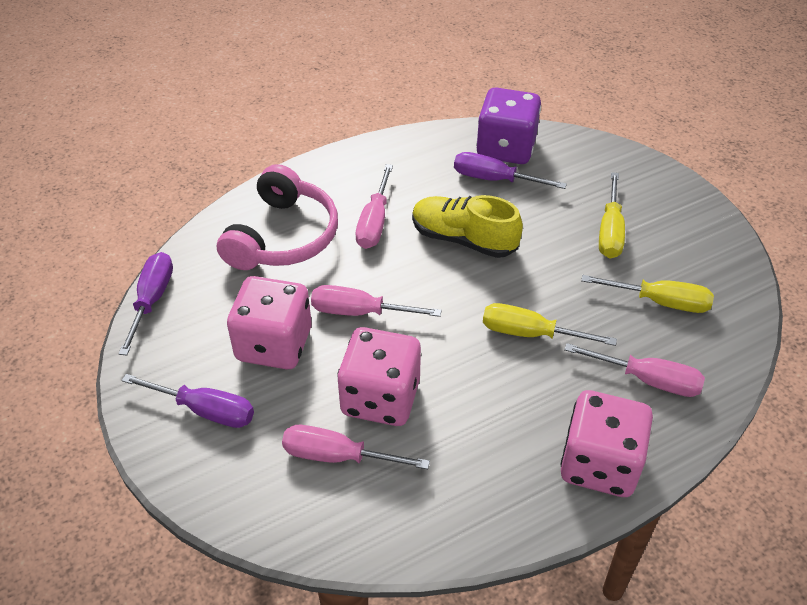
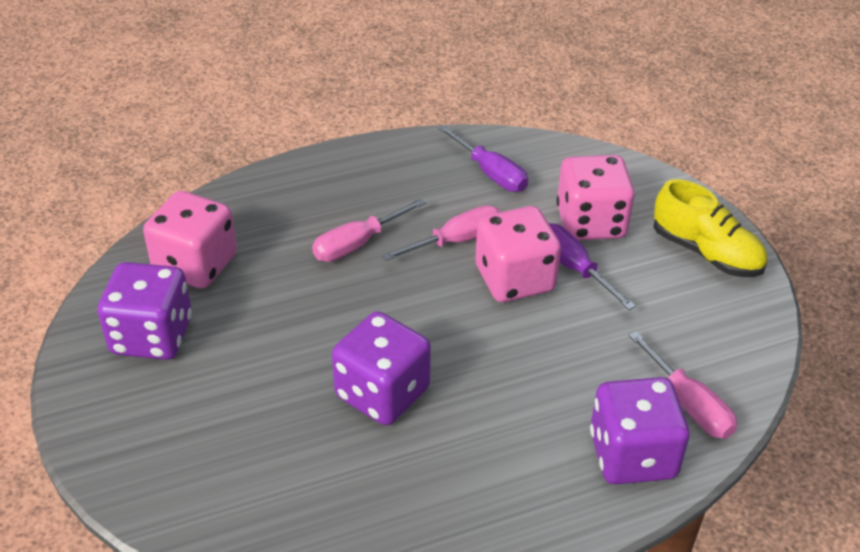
pink headphones: [217,164,338,270] = 1 -> none = 0
pink screwdriver: [282,425,430,469] [311,285,442,317] [356,164,393,249] [564,343,705,397] = 4 -> [312,198,426,262] [381,205,500,261] [628,331,737,439] = 3
purple dice: [476,88,541,164] = 1 -> [98,262,192,360] [332,311,431,425] [590,377,690,484] = 3
purple screwdriver: [119,252,173,356] [121,374,254,428] [454,152,567,189] = 3 -> [438,125,528,192] [549,223,636,310] = 2
yellow screwdriver: [483,303,617,346] [581,275,714,313] [599,172,625,258] = 3 -> none = 0

